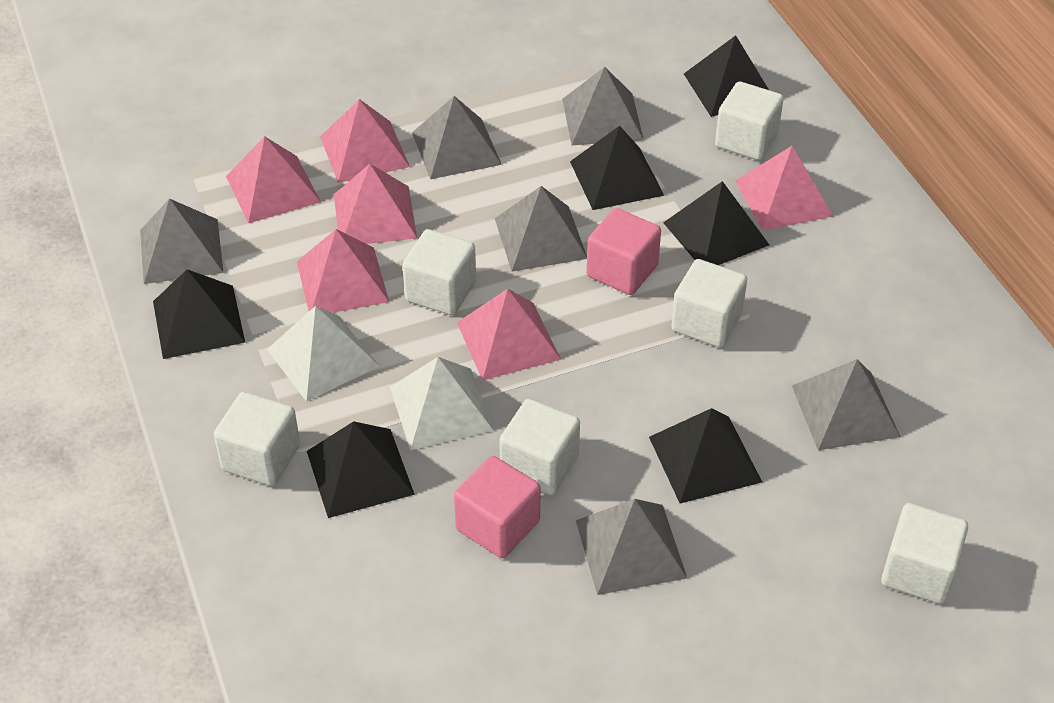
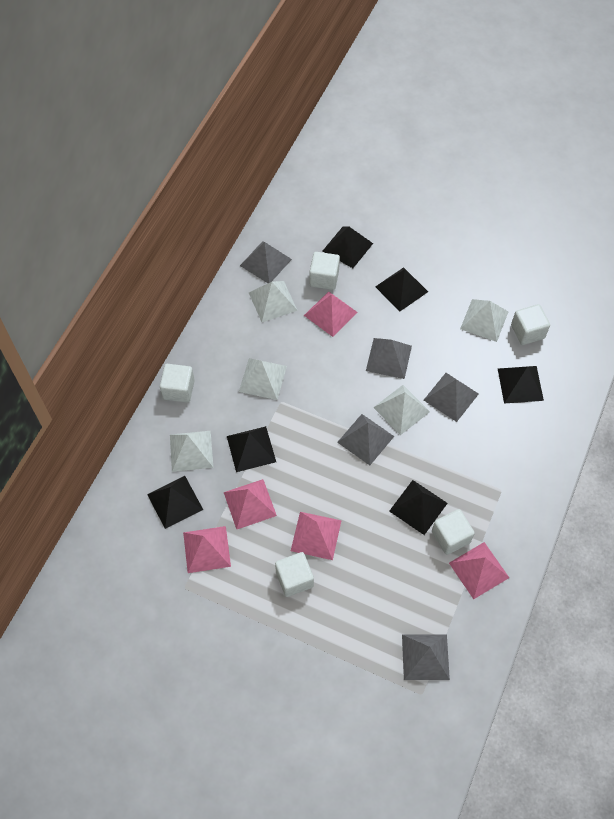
grey pyramid: [140,198,224,284] [412,96,502,179] [495,186,587,271] [562,67,644,145] [576,499,687,595] [792,359,900,450] = 6 -> [240,241,292,283] [337,414,394,465] [366,338,412,379] [402,635,450,680] [424,373,479,422] = 5
pink cube: [454,456,540,558] [586,208,661,295] = 2 -> none = 0
pink pyramid: [226,136,321,223] [297,229,389,313] [320,99,410,183] [334,164,417,244] [457,289,561,381] [735,146,833,231] = 6 -> [183,526,231,573] [224,479,277,529] [291,512,342,560] [304,291,358,337] [449,542,509,599] = 5
white cube: [214,392,300,486] [402,229,476,315] [499,399,580,495] [671,259,747,348] [715,82,784,160] [881,503,968,604] = 6 -> [160,364,195,403] [275,552,314,597] [310,252,340,290] [432,509,475,555] [511,304,550,345] = 5
white pyramid: [267,306,379,402] [390,357,494,450] = 2 -> [170,431,213,472] [239,358,287,400] [249,281,298,322] [373,385,430,435] [460,299,508,342] = 5

